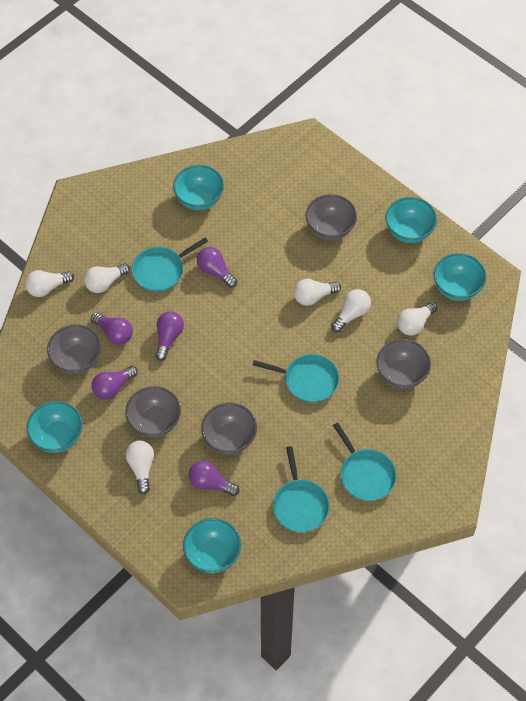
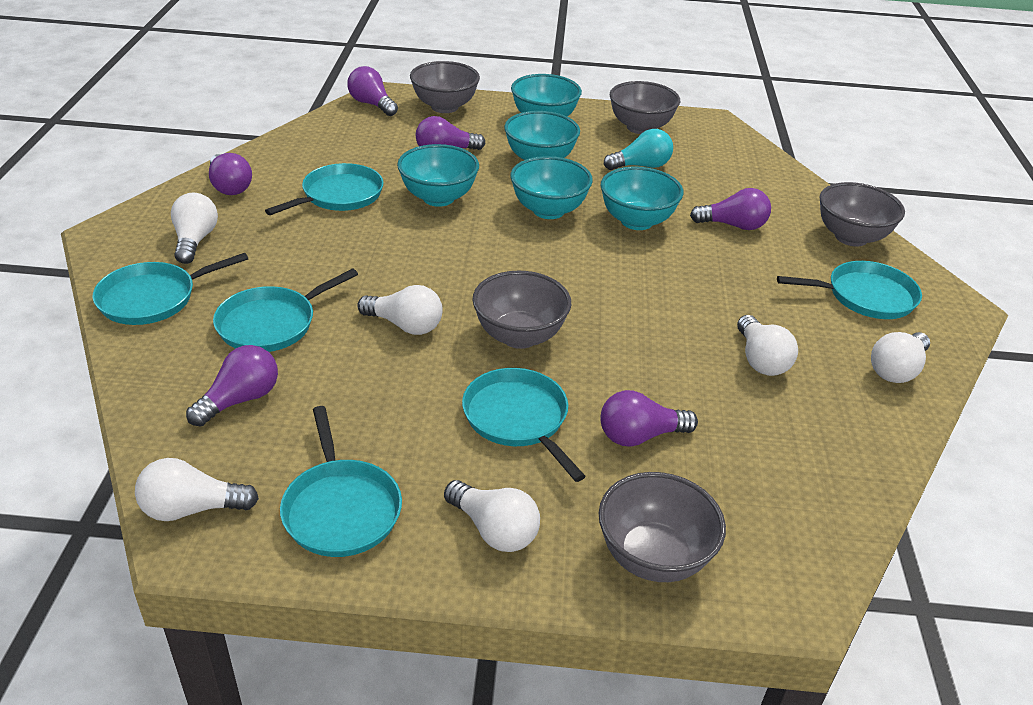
purple light bulb: [91,312,133,345] [92,366,138,400] [155,311,184,361] [189,461,239,496] [197,247,237,288] = 5 -> [186,345,278,427] [209,153,252,195] [347,66,398,116] [416,116,485,150] [601,390,698,446] [690,188,771,230] = 6
turquoise light bulb: none = 0 -> [604,129,673,170] = 1
turquoise pan: [132,238,208,292] [253,354,339,403] [273,446,330,532] [333,423,396,501] = 4 -> [93,253,248,325] [213,268,358,352] [265,163,384,215] [280,406,402,557] [462,368,586,482] [777,261,922,319] = 6

